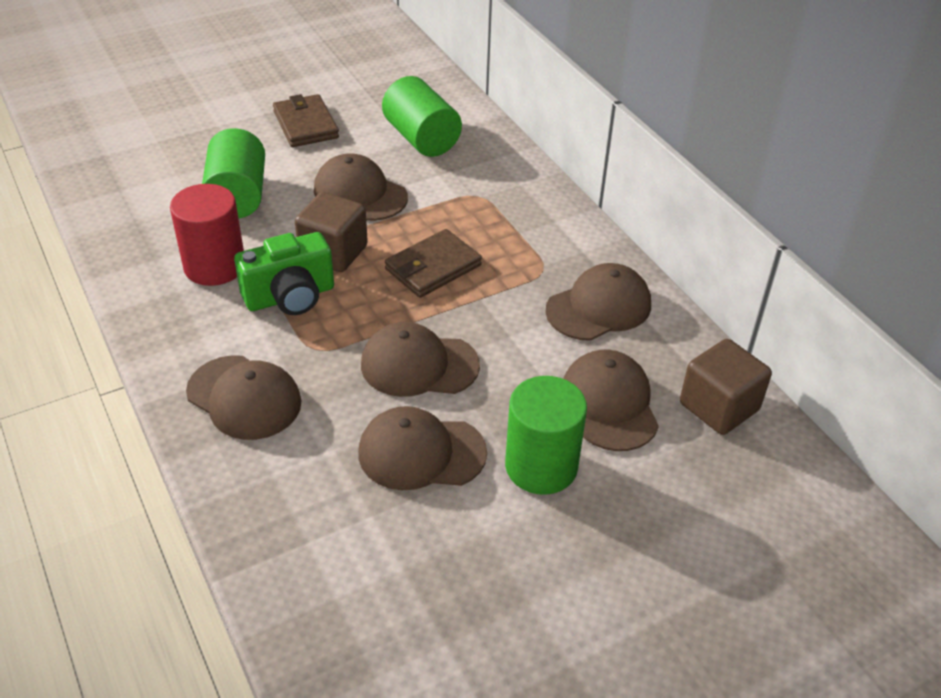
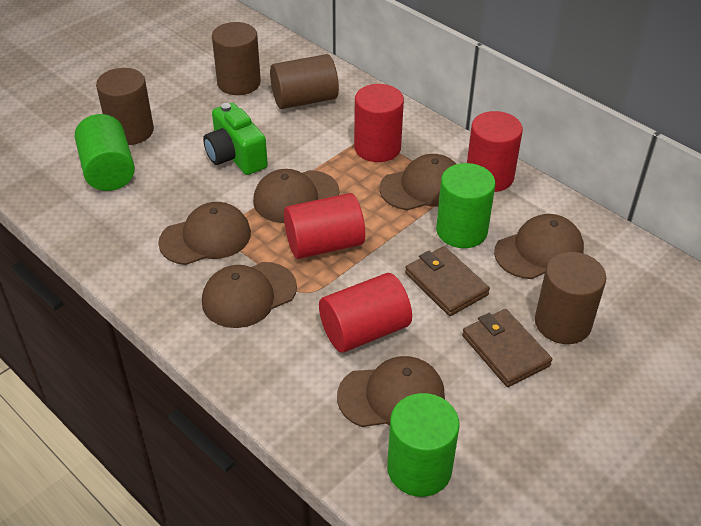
brown cube: [295,192,368,272] [680,339,772,435] = 2 -> none = 0
brown cylinder: none = 0 -> [96,68,154,145] [212,22,261,95] [270,54,339,109] [535,252,606,344] = 4
red cylinder: [170,184,244,286] = 1 -> [284,193,365,259] [319,273,412,353] [354,84,404,162] [467,111,523,192] = 4

